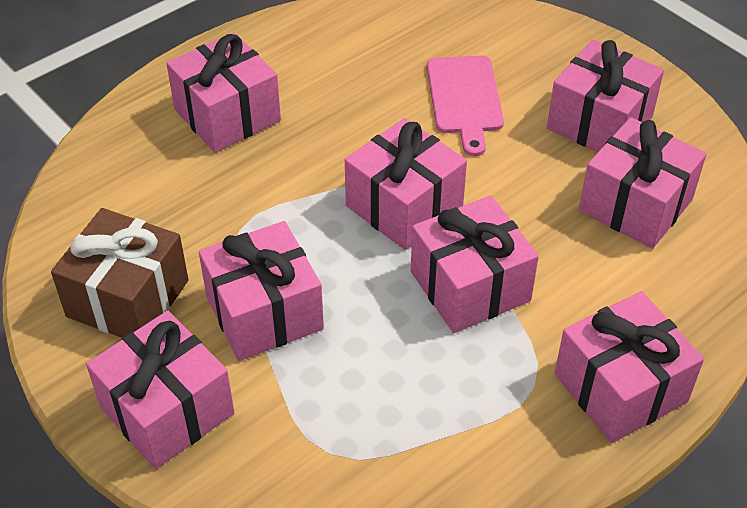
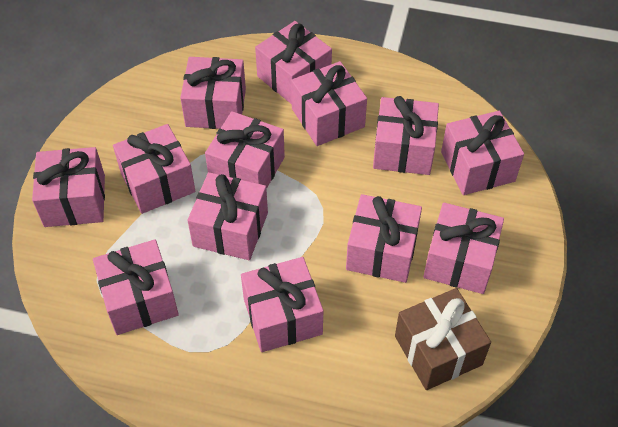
pink cutting board: [427,56,504,157] = 1 -> none = 0
pink gift: [86,311,234,469] [166,33,281,153] [199,221,324,361] [345,118,467,250] [411,196,539,333] [547,40,664,152] [555,291,704,443] [579,117,707,249] = 8 -> [32,147,105,227] [93,239,179,335] [113,124,195,214] [180,57,246,129] [187,172,268,260] [205,111,285,189] [241,257,323,352] [255,21,332,104] [291,61,367,146] [346,194,422,283] [373,96,439,175] [423,202,504,294] [441,111,524,195] = 13

